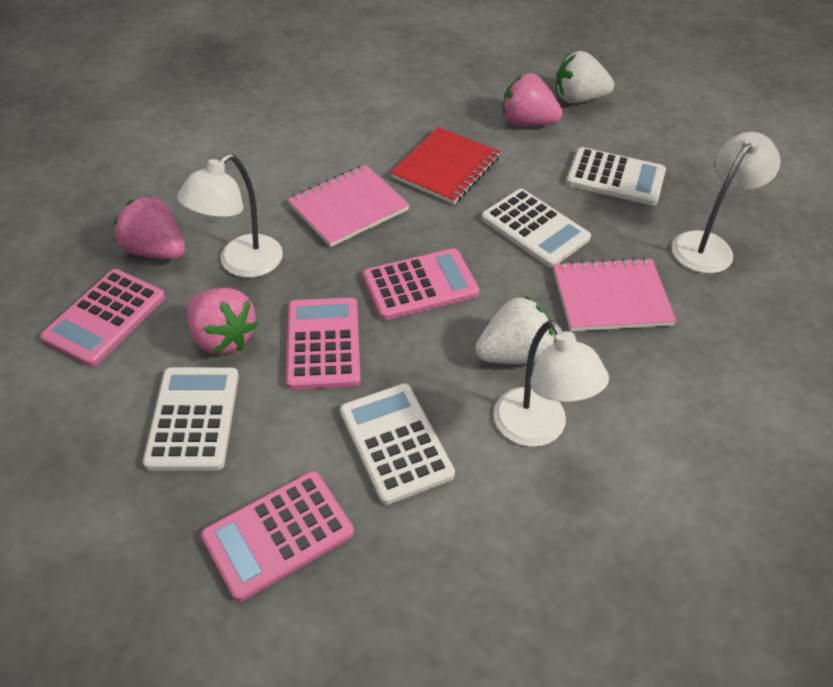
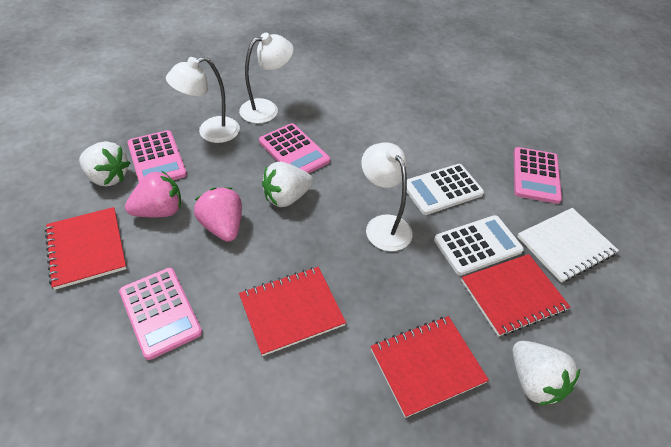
pink notebook: [287,164,410,247] [553,257,676,331] = 2 -> none = 0
pink strawberry: [114,196,185,259] [188,288,258,354] [503,73,563,126] = 3 -> [125,171,181,217] [194,187,242,242] = 2
red notebook: [390,127,500,204] = 1 -> [45,207,127,290] [239,267,346,356] [371,316,489,418] [461,254,570,337] = 4
white calculator: [143,367,239,471] [340,384,455,505] [481,189,591,267] [566,147,666,206] = 4 -> [407,164,484,215] [434,215,524,276] = 2
white notebook: none = 0 -> [517,208,619,283] = 1
white strawberry: [475,296,555,364] [556,51,614,103] = 2 -> [79,141,130,187] [262,162,313,207] [513,341,580,405] = 3

